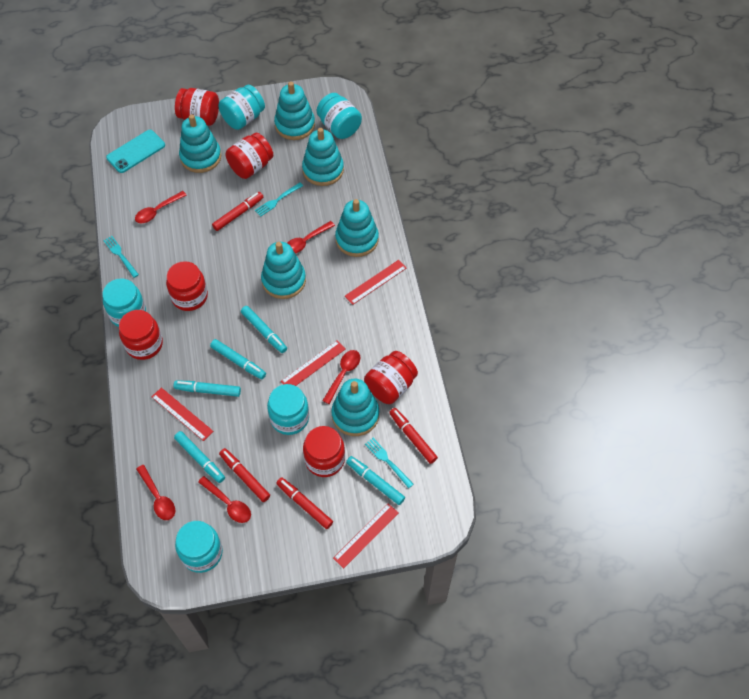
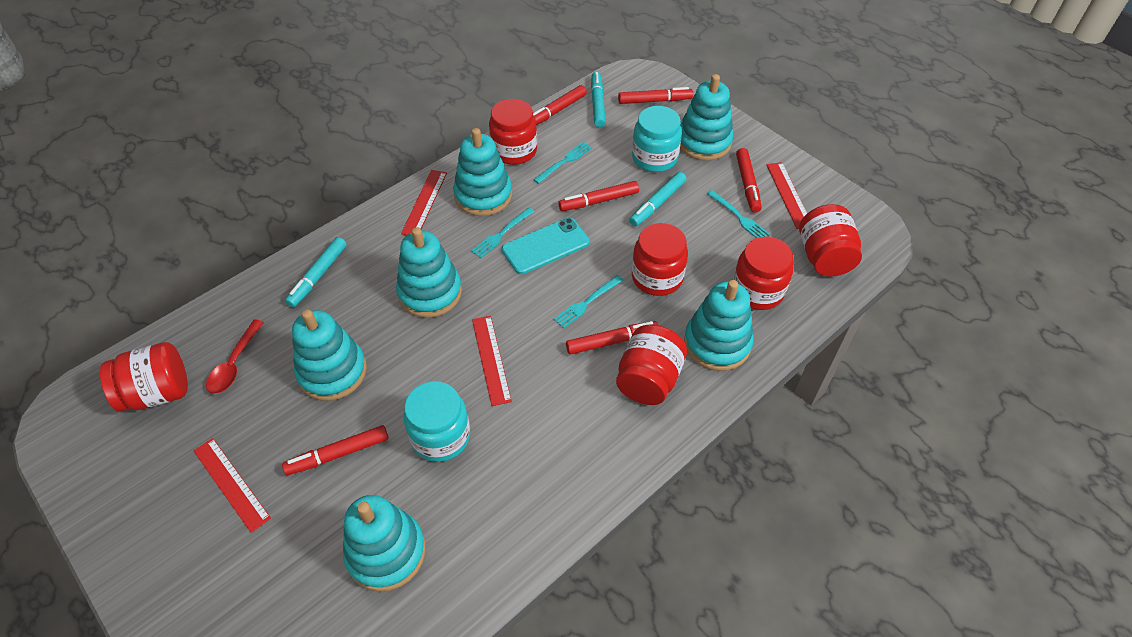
red marker: [212,192,263,231] [219,448,270,502] [276,477,333,529] [389,408,438,464] = 4 -> [282,425,389,475] [533,85,587,125] [558,181,639,211] [566,321,658,355] [618,87,693,104] [736,148,762,213] = 6
red spoon: [135,191,187,223] [136,465,175,520] [198,476,251,523] [287,221,335,254] [322,350,360,404] = 5 -> [206,319,264,394] = 1
turquoise fork: [103,236,139,278] [255,183,303,217] [365,438,414,488] = 3 -> [471,207,534,258] [533,142,592,184] [554,275,623,328] [707,190,770,238] = 4
turquoise jar: [102,278,146,327] [175,521,223,573] [219,85,265,130] [267,384,309,435] [317,93,362,139] = 5 -> [404,381,470,462] [632,106,682,172] = 2
turquoise marker: [173,380,241,397] [174,431,225,483] [210,339,266,379] [241,306,287,353] [346,456,405,505] = 5 -> [285,237,347,307] [591,72,606,128] [629,172,686,226] = 3

